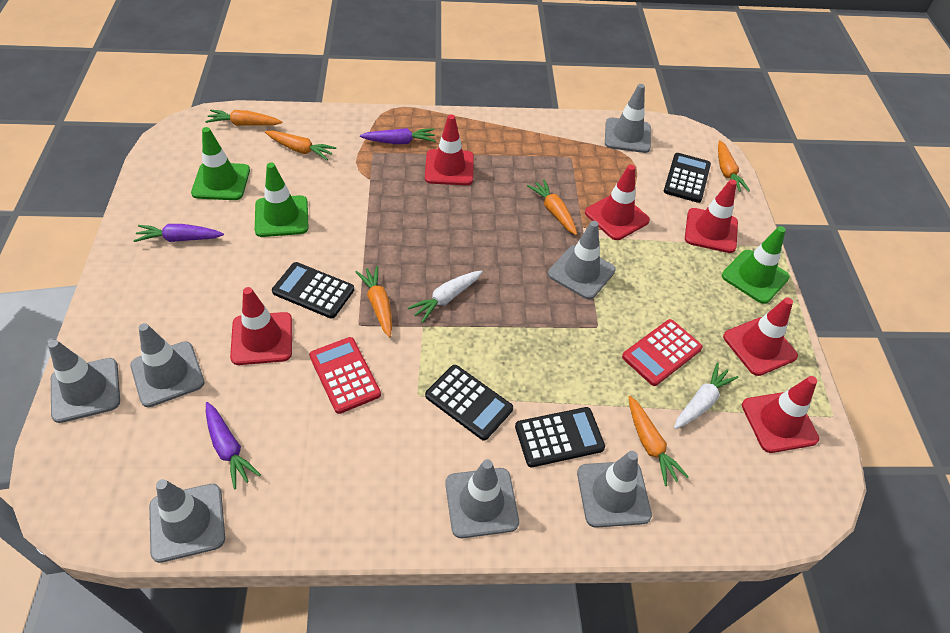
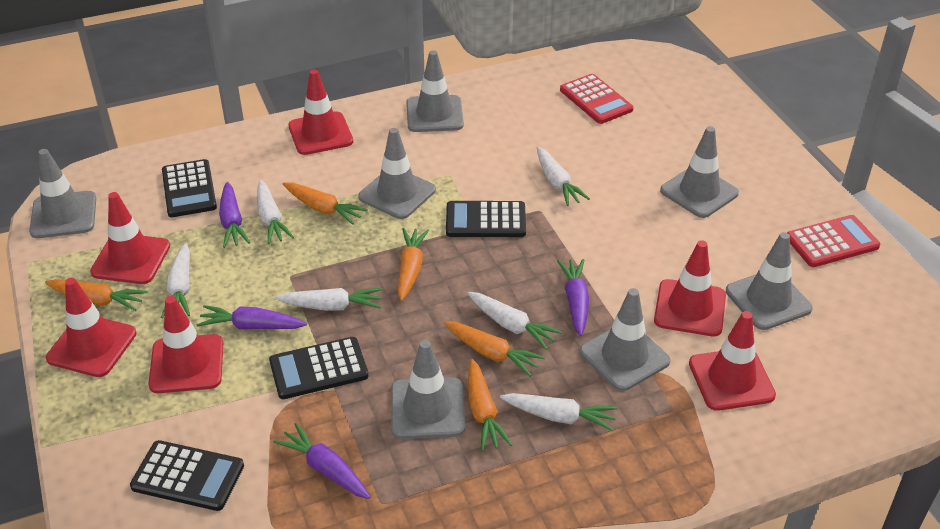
green traffic cone: [191,127,250,200] [255,163,308,237] [722,226,790,304] = 3 -> none = 0
orange carrot: [205,109,282,126] [265,131,337,160] [355,266,392,337] [527,179,577,235] [629,396,689,486] [718,140,750,192] = 6 -> [45,279,147,311] [283,183,368,225] [398,228,429,301] [444,321,545,377] [468,359,512,451] = 5
purple carrot: [133,224,224,242] [206,402,261,489] [360,128,436,144] = 3 -> [196,305,307,329] [219,182,250,248] [273,423,370,499] [557,259,589,336] = 4
white carrot: [408,270,483,323] [674,362,738,429] = 2 -> [161,243,190,318] [257,180,294,244] [275,288,382,311] [467,292,563,350] [500,393,618,431] [537,147,590,206] = 6

